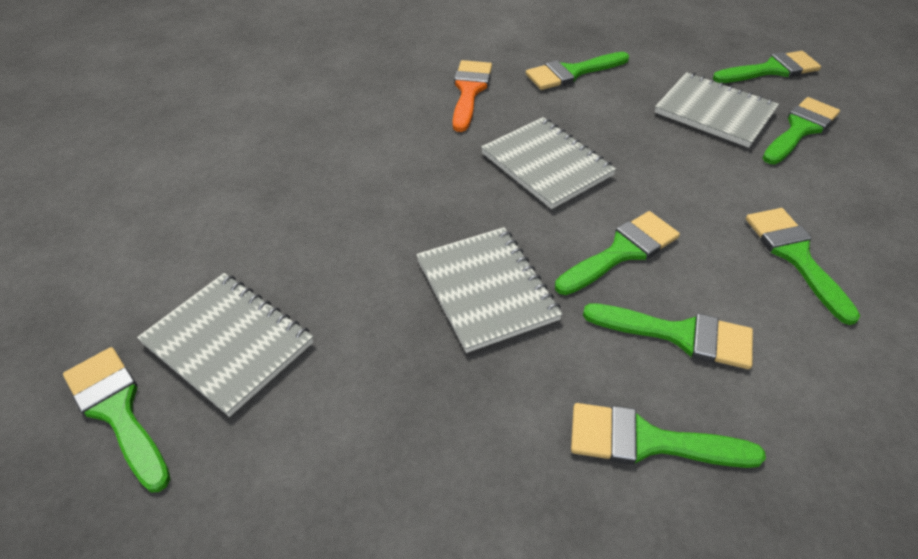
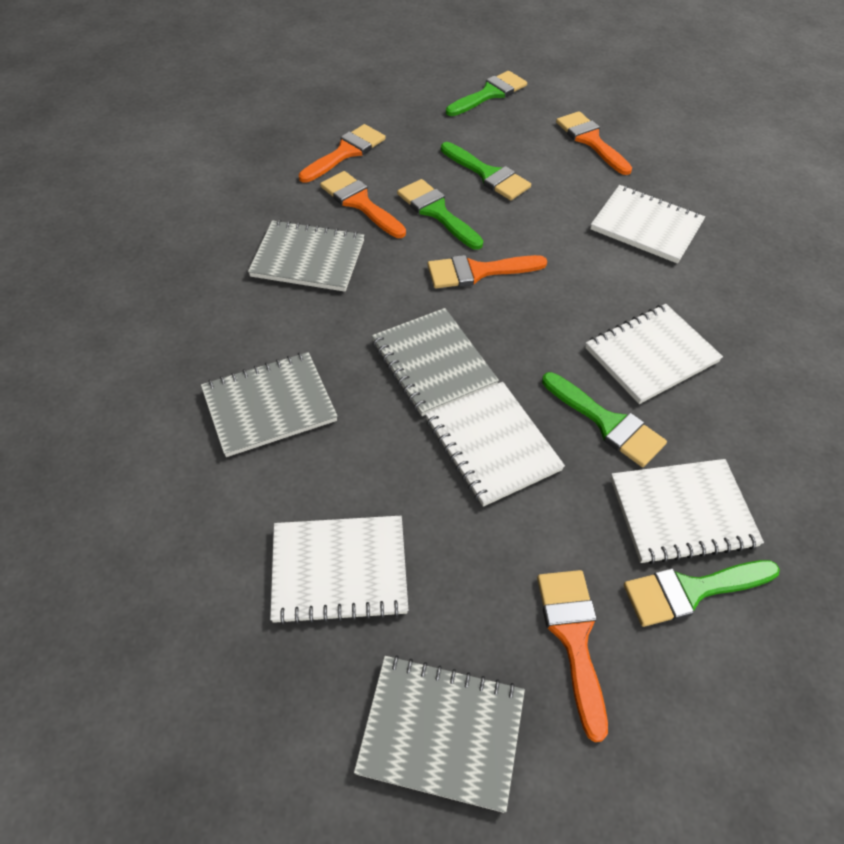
green brush: [63,347,171,492] [526,52,629,90] [555,211,680,295] [571,403,766,468] [583,303,753,369] [713,51,821,83] [746,208,860,325] [762,97,840,164] = 8 -> [397,179,483,250] [441,142,531,200] [446,71,527,116] [542,372,667,467] [624,560,780,627] = 5
orange brush: [453,60,492,132] = 1 -> [299,124,386,183] [320,171,406,238] [427,255,547,288] [537,570,608,742] [556,111,632,175] = 5
white notebook: none = 0 -> [270,516,408,625] [425,382,565,507] [585,304,723,404] [590,185,705,264] [611,459,764,564] = 5

